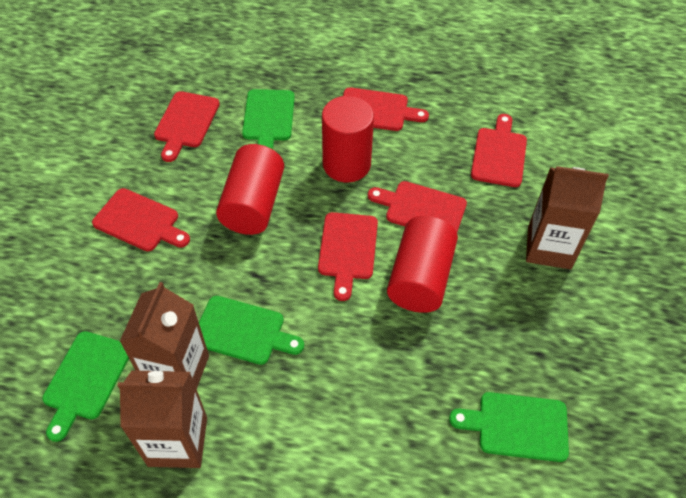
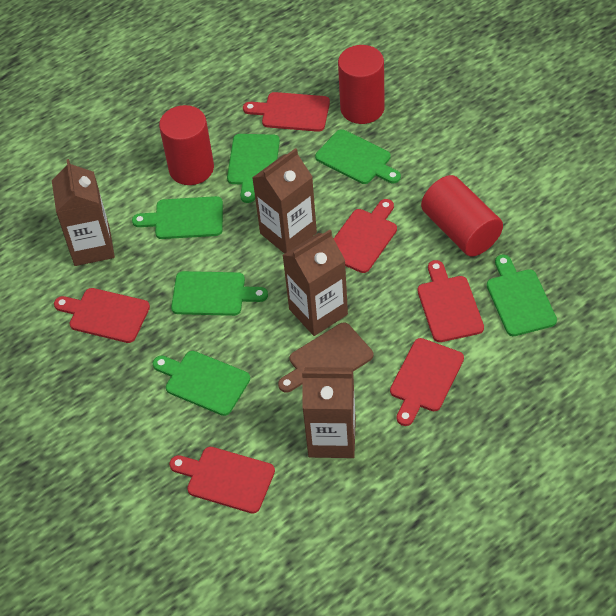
brown carton: [117,370,207,468] [119,282,209,389] [526,166,609,269] = 3 -> [52,159,115,266] [252,148,317,254] [283,230,348,336] [302,367,356,458] = 4
brown cutting board: none = 0 -> [278,323,374,393] = 1
green cutting board: [42,331,129,442] [199,296,304,365] [242,89,295,149] [449,392,569,462] = 4 -> [132,196,223,239] [153,351,250,416] [171,271,268,316] [227,134,280,203] [315,129,401,184] [487,255,557,336] = 6

